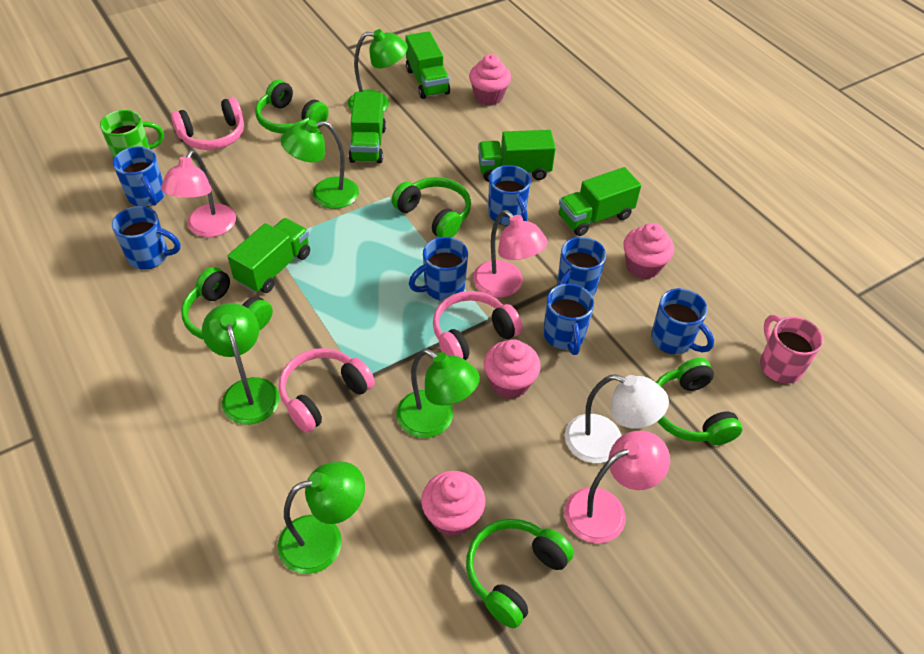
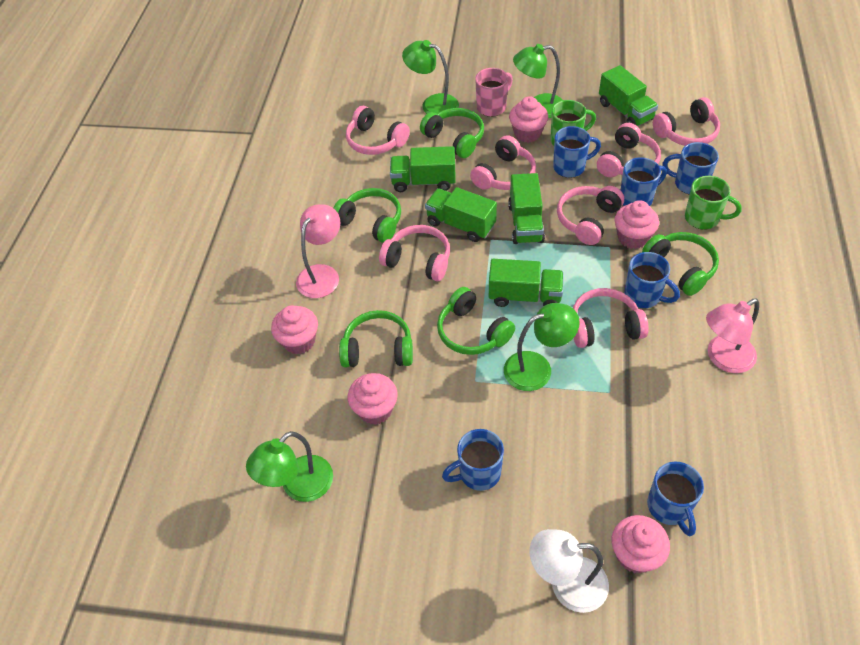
blue mug: [112,206,180,270] [113,147,165,207] [409,237,468,301] [488,165,531,225] [543,284,594,355] [557,237,606,296] [651,288,714,354] = 7 -> [442,429,504,491] [553,126,601,178] [620,157,667,206] [624,252,680,308] [647,462,704,536] [662,142,719,195] = 6
green lamp: [202,303,279,425] [278,462,365,574] [281,120,359,209] [347,29,408,111] [397,349,480,438] = 5 -> [246,431,333,502] [402,40,459,114] [504,303,580,391] [513,44,563,118] = 4
green mug: [100,110,164,159] = 1 -> [550,100,596,146] [685,176,742,230] = 2
pink cupcake: [421,471,485,537] [469,54,511,106] [484,339,541,399] [623,223,674,279] = 4 -> [271,305,318,354] [347,373,398,425] [509,96,548,143] [612,515,670,574] [615,200,659,249] = 5
pink headphones: [171,97,244,150] [279,348,375,433] [433,291,522,360] = 3 -> [346,106,410,155] [379,225,450,281] [470,135,536,190] [557,186,624,245] [573,288,649,348] [597,123,661,177] [653,97,720,146] = 7
pink lamp: [161,150,236,237] [473,210,548,297] [564,431,670,543] = 3 -> [296,205,340,298] [706,299,759,373] = 2

